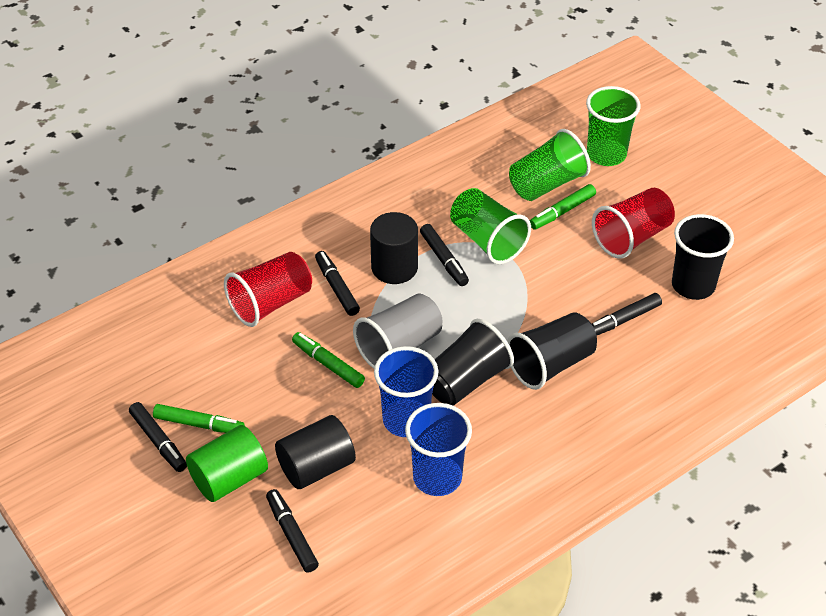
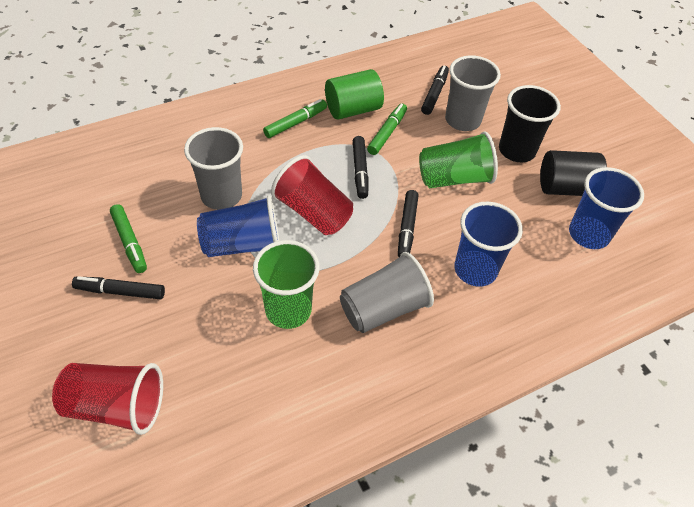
black cup: [432,319,514,406] [507,312,597,390] [672,214,734,300] = 3 -> [499,85,561,162] = 1
black cylinder: [275,415,356,489] [370,212,418,284] = 2 -> [540,150,607,196] = 1
black marker: [129,402,187,472] [266,489,319,573] [315,251,360,316] [420,224,469,286] [592,293,662,336] = 5 -> [72,276,165,299] [353,136,369,199] [398,190,419,257] [421,65,449,115] = 4
blue cup: [374,346,439,437] [405,403,472,496] = 2 -> [197,195,280,257] [454,202,523,287] [569,167,644,249] = 3
green cup: [450,188,531,264] [509,129,591,201] [586,86,641,166] = 3 -> [253,240,320,329] [419,131,498,188] = 2
grey cup: [353,294,443,368] = 1 -> [184,127,243,210] [340,252,434,333] [445,55,501,131] = 3

